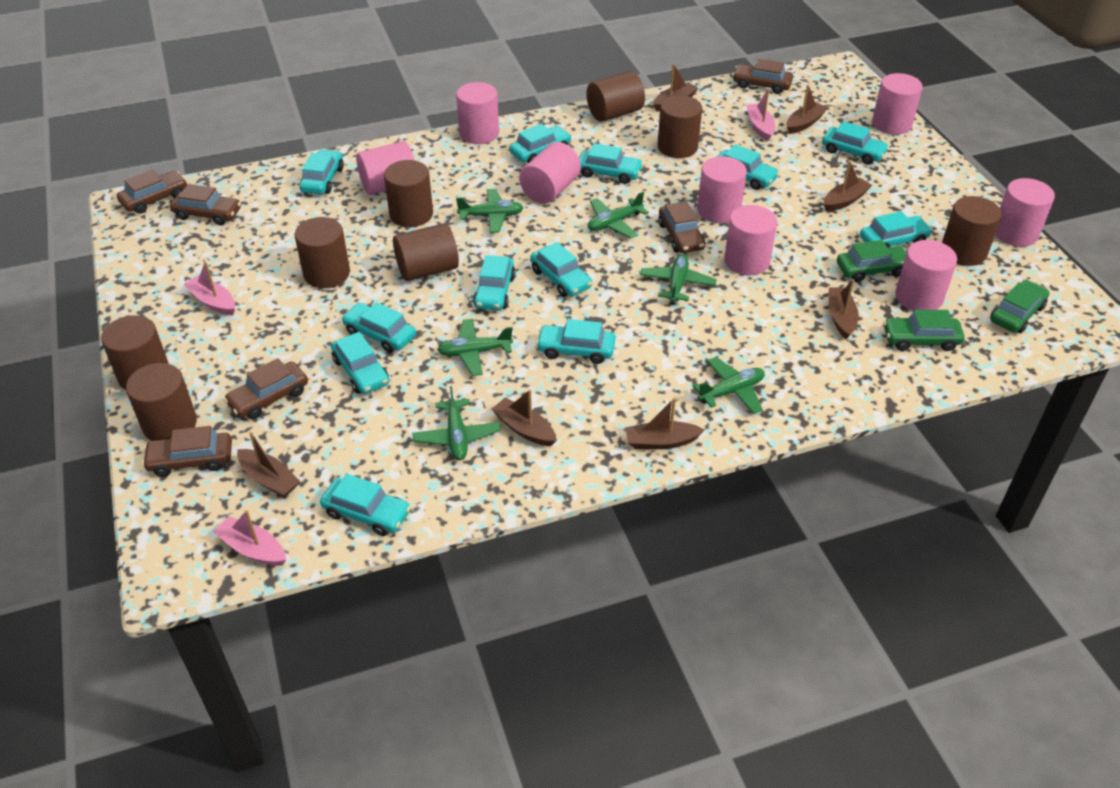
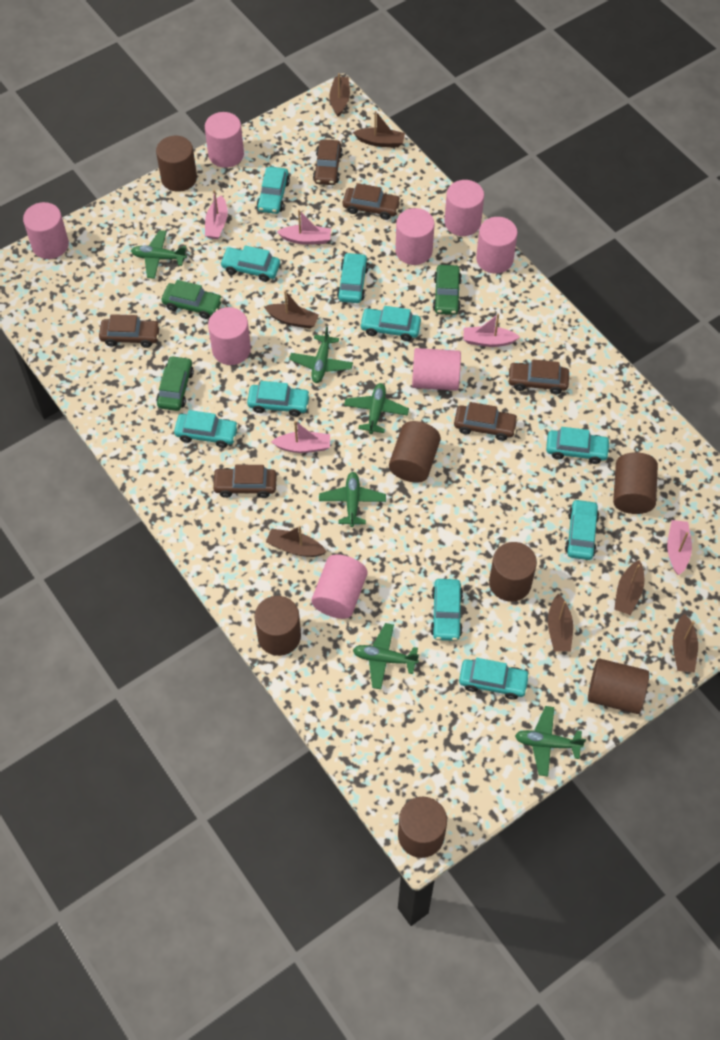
brown cylinder: [101,315,169,390] [126,363,197,441] [295,217,350,288] [384,160,433,227] [393,223,459,281] [586,71,645,122] [658,95,702,158] [942,196,1002,266] = 8 -> [156,136,197,192] [255,596,301,656] [389,421,441,483] [398,797,447,858] [489,542,537,602] [588,658,649,714] [613,452,658,514] = 7
pink boat: [184,261,235,315] [213,510,286,566] [746,89,775,141] = 3 -> [205,190,228,239] [271,421,330,453] [277,210,331,245] [463,314,520,347] [667,520,692,575] = 5
turquoise car: [299,150,344,194] [320,474,411,536] [331,332,389,394] [342,302,416,353] [473,255,516,311] [509,124,572,163] [530,242,592,297] [536,319,615,364] [579,143,643,184] [717,144,779,190] [822,121,889,165] [860,211,932,247] = 12 -> [174,410,239,448] [220,245,280,282] [247,381,310,417] [257,167,290,214] [337,252,369,303] [360,306,421,341] [431,579,463,641] [459,658,530,700] [546,427,610,464] [565,499,599,560] = 10

